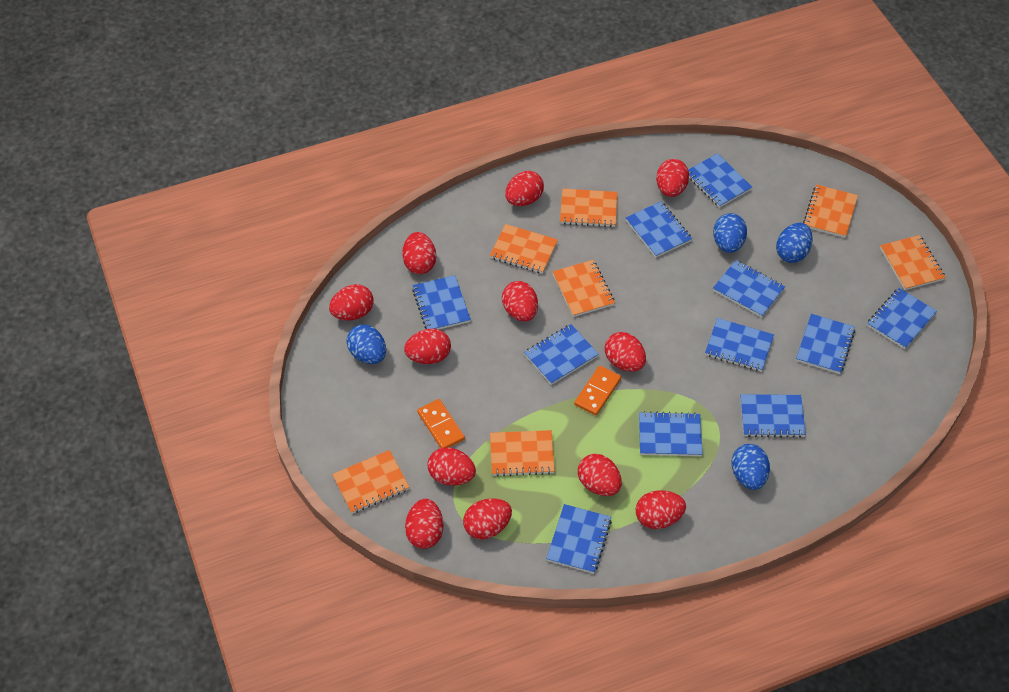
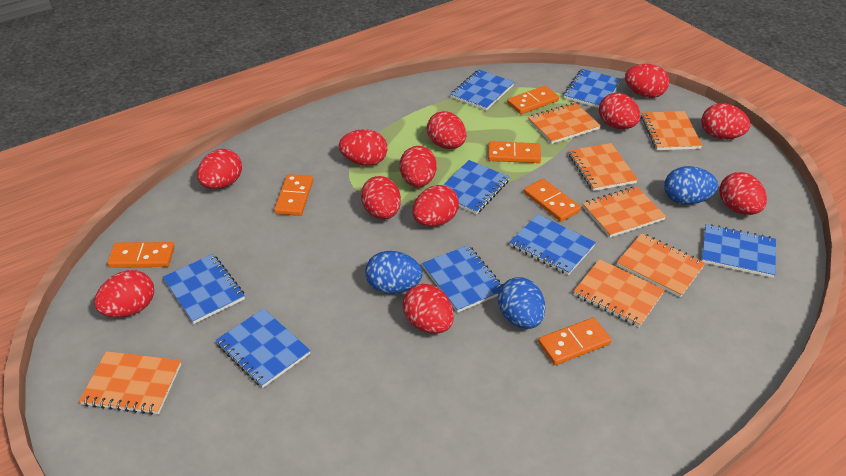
blue egg: [346,324,386,364] [713,213,747,253] [731,444,770,490] [776,223,813,263] = 4 -> [365,251,423,294] [498,277,545,329] [664,166,718,204] = 3
blue notebook: [412,275,471,330] [524,324,599,385] [546,504,612,574] [626,201,692,257] [639,411,703,456] [688,153,752,208] [705,318,774,372] [713,260,785,317] [740,394,806,438] [796,314,855,374] [867,288,937,349] = 11 -> [163,254,245,324] [216,308,311,388] [422,245,503,313] [443,160,509,214] [450,70,514,111] [510,214,596,275] [563,69,621,108] [702,224,776,278] = 8
orange domino: [417,399,465,448] [574,366,621,415] = 2 -> [107,242,175,268] [274,174,313,216] [488,141,541,163] [507,86,559,114] [524,179,581,222] [538,317,612,365] = 6

